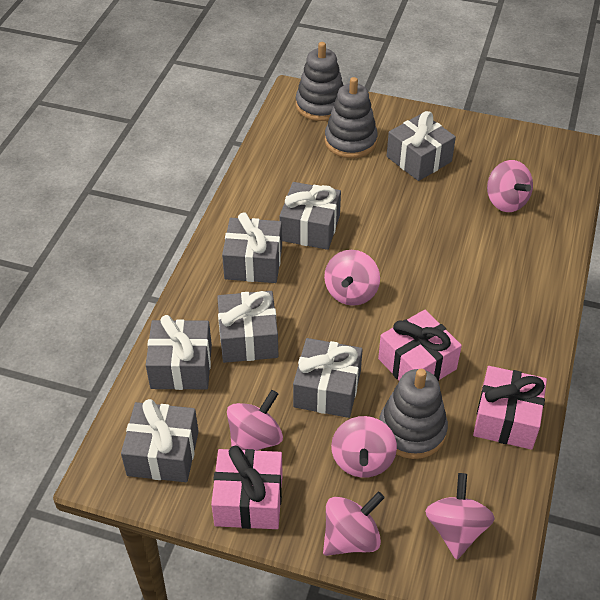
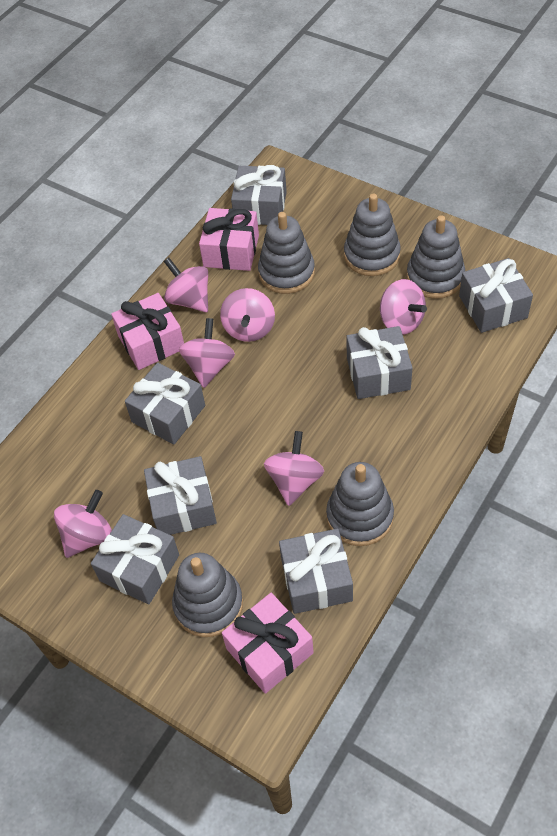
grey stacking toy: [296,42,344,121] [325,77,378,158] [379,369,448,459] = 3 -> [172,553,243,637] [258,212,315,294] [326,462,394,546] [344,194,401,276] [407,215,465,299] = 5

